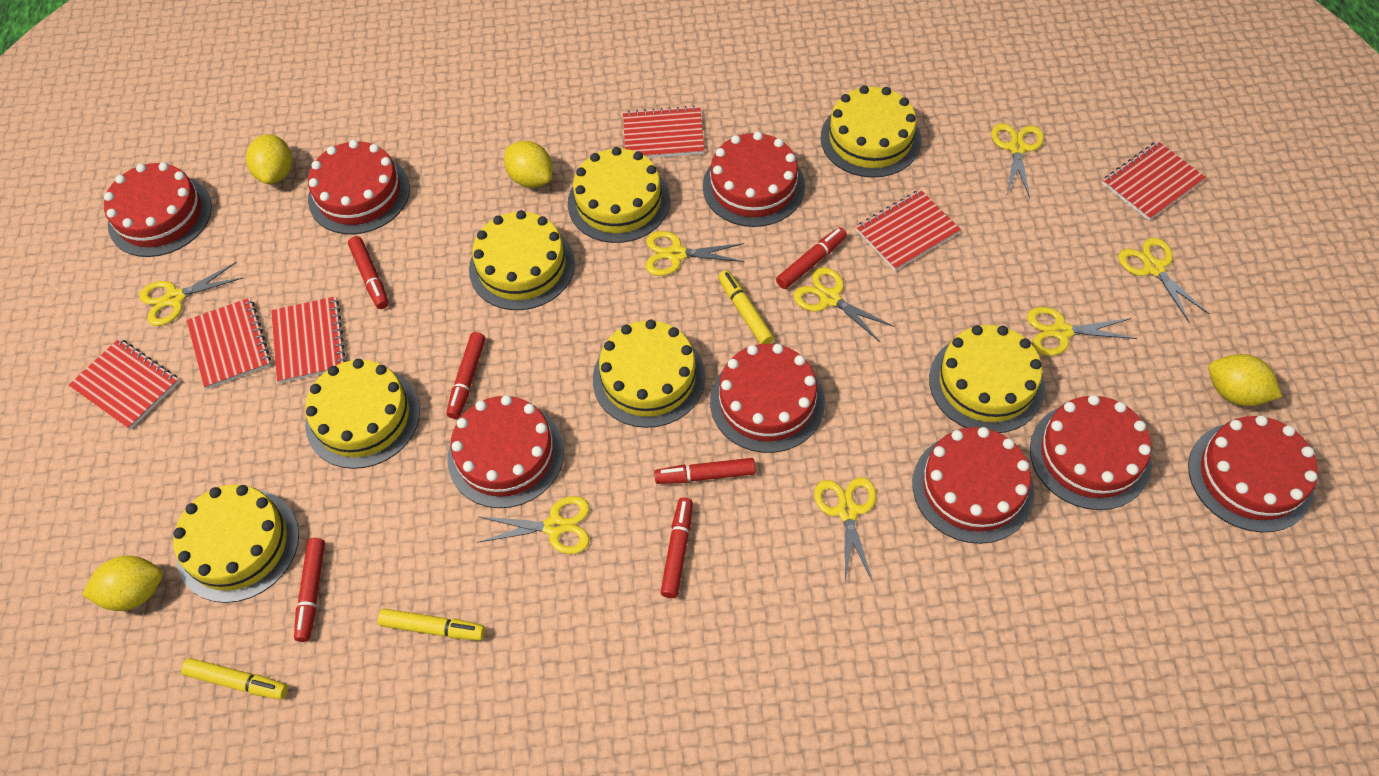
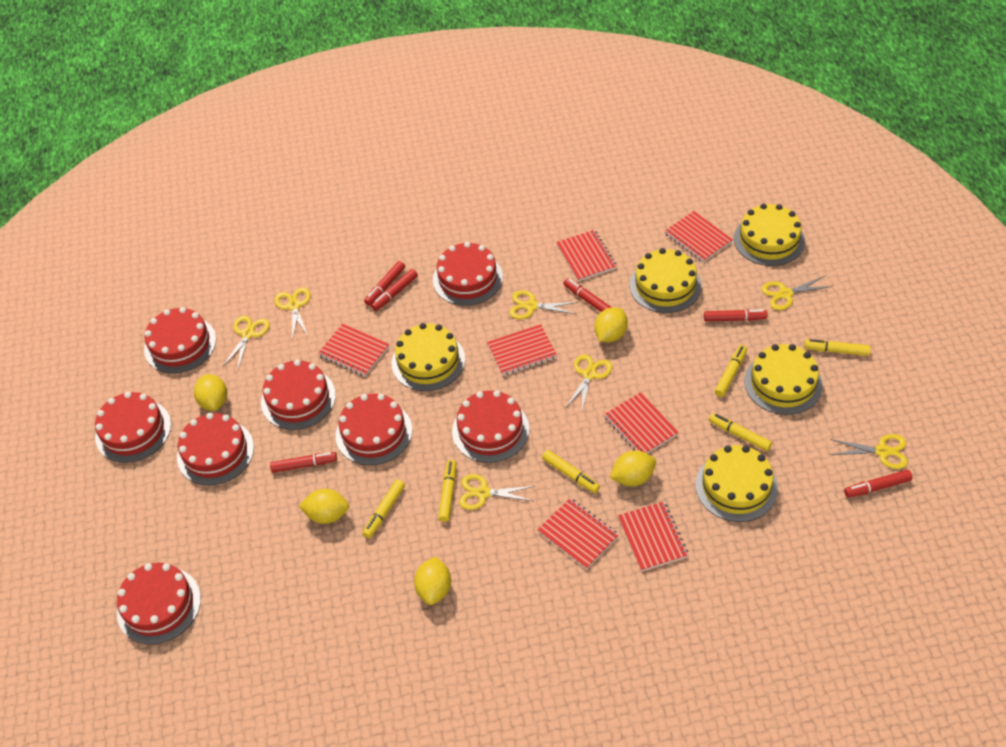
red notebook: [69,338,179,430] [186,298,271,389] [271,296,346,383] [623,105,705,158] [856,189,961,271] [1102,141,1206,221] = 6 -> [318,324,389,377] [487,324,557,376] [538,498,619,569] [556,230,617,281] [604,392,679,453] [618,501,688,571] [664,211,733,262] = 7
yellow cake: [173,485,299,603] [305,359,420,469] [469,210,575,310] [568,147,670,243] [593,319,705,428] [821,85,921,178] [929,325,1045,433] = 7 -> [392,323,465,391] [630,248,702,313] [695,445,778,522] [734,204,805,266] [744,344,823,415] = 5
yellow lemon: [82,556,162,611] [246,134,292,184] [504,141,553,188] [1209,354,1282,406] = 4 -> [194,374,227,411] [299,489,349,524] [414,556,451,605] [594,307,628,342] [610,451,656,486] = 5
yellow marker: [181,658,288,700] [378,609,485,640] [718,270,774,344] = 3 -> [363,479,405,538] [438,460,456,522] [542,450,600,493] [709,413,772,451] [715,345,747,397] [804,339,871,356] = 6
yellow scissors: [139,262,243,326] [477,496,590,554] [646,231,745,276] [793,267,895,342] [814,477,877,583] [991,123,1044,198] [1027,307,1137,356] [1118,238,1209,323] = 8 -> [223,316,270,369] [275,288,311,340] [459,474,535,510] [509,290,578,319] [565,354,612,410] [761,276,833,310] [830,434,908,469] = 7

